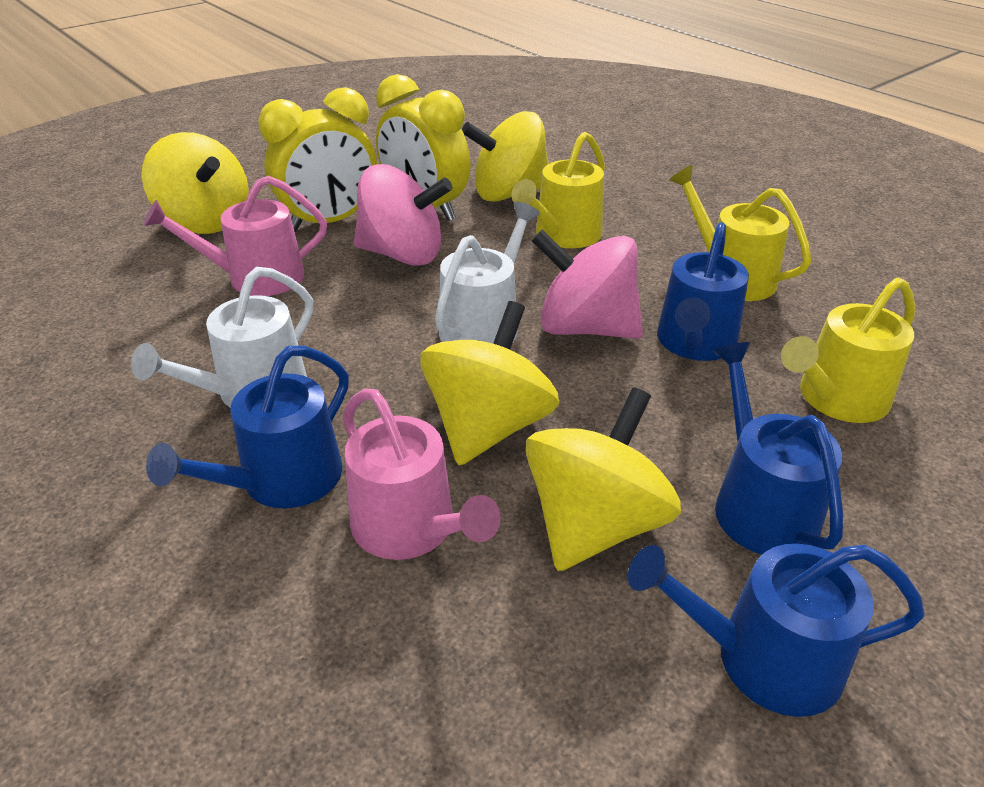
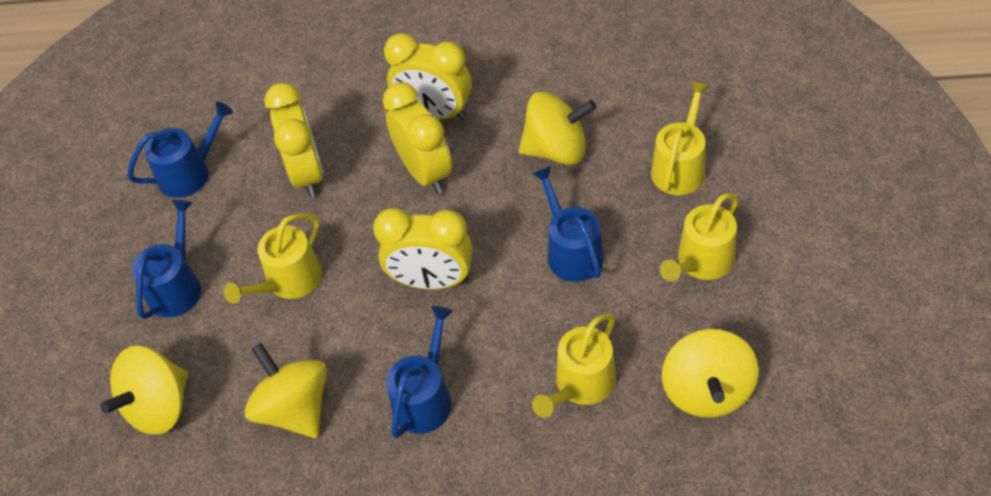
pink spinning top: [354,164,452,266] [532,230,643,339] = 2 -> none = 0
pink watering can: [144,176,327,296] [343,388,501,560] = 2 -> none = 0
white watering can: [131,267,313,408] [435,202,540,343] = 2 -> none = 0
yellow clock: [258,87,377,232] [376,74,471,221] = 2 -> [264,83,324,198] [373,208,472,290] [383,82,452,194] [384,33,472,120] = 4
yellow watering can: [512,132,605,248] [669,165,811,301] [781,277,915,423] = 3 -> [224,213,322,304] [532,313,616,418] [651,81,709,195] [660,193,739,282] = 4

